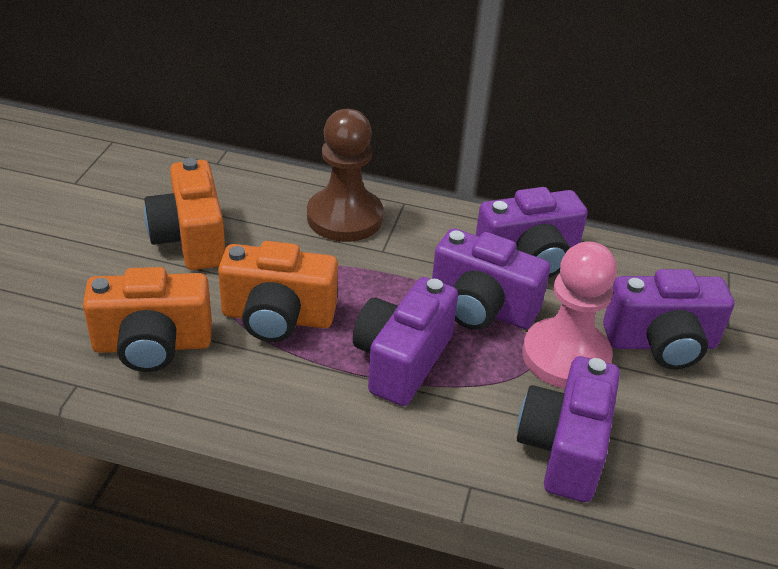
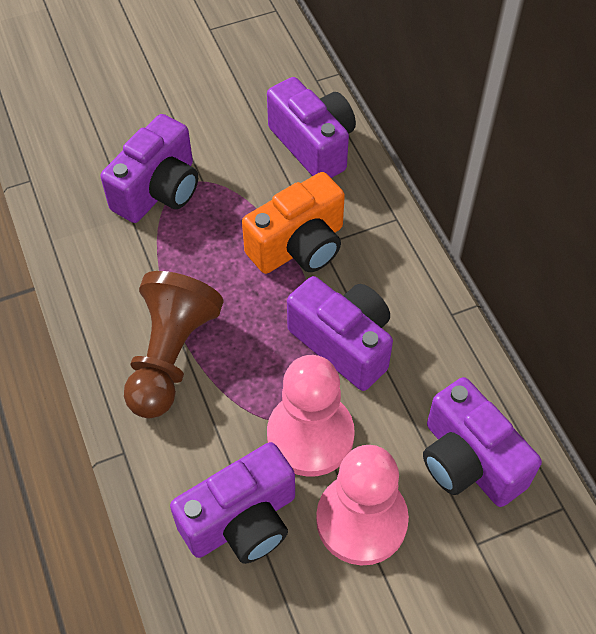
orange camera: [83,267,212,372] [144,158,225,270] [218,241,338,342] = 3 -> [242,172,345,274] = 1
pink pawn: [522,241,617,389] = 1 -> [267,355,355,477] [316,445,409,565] = 2

